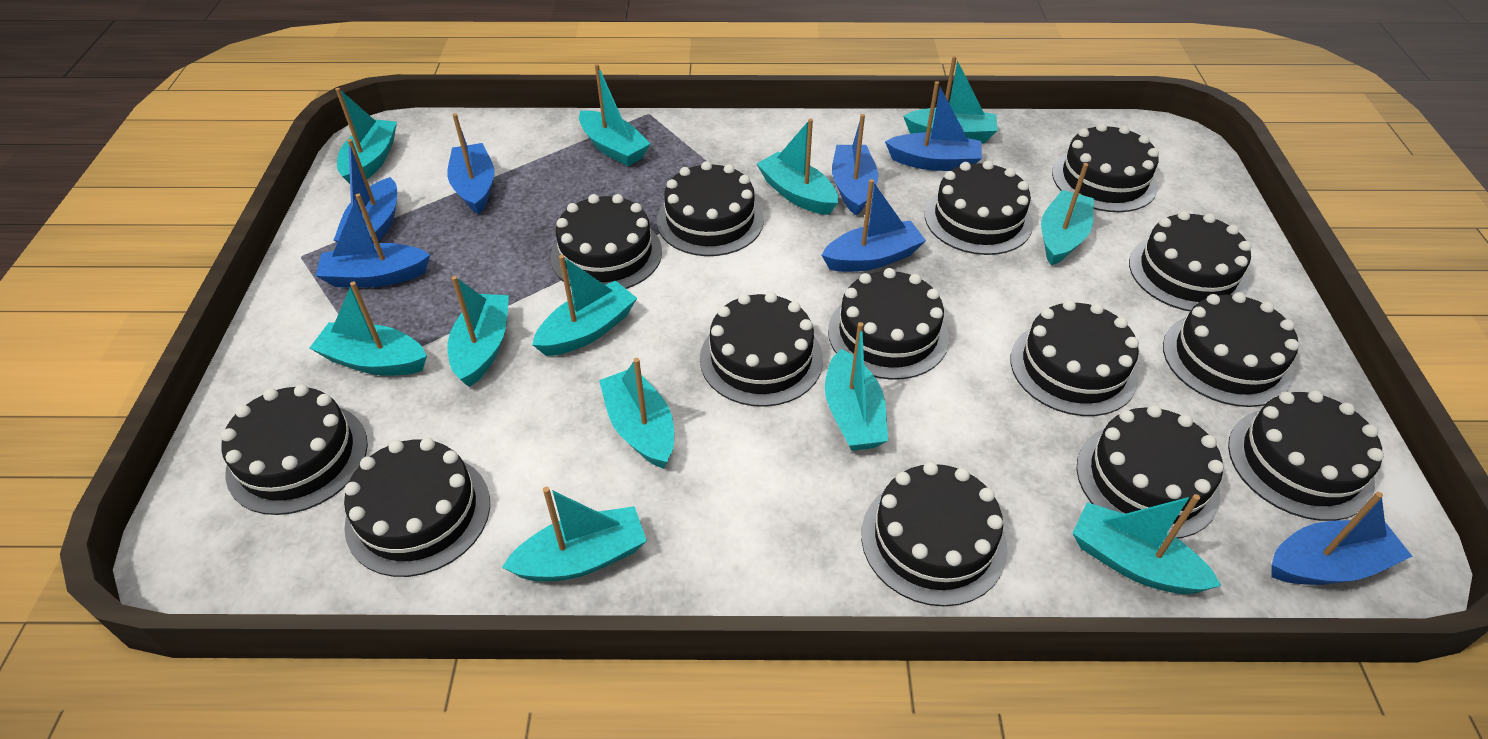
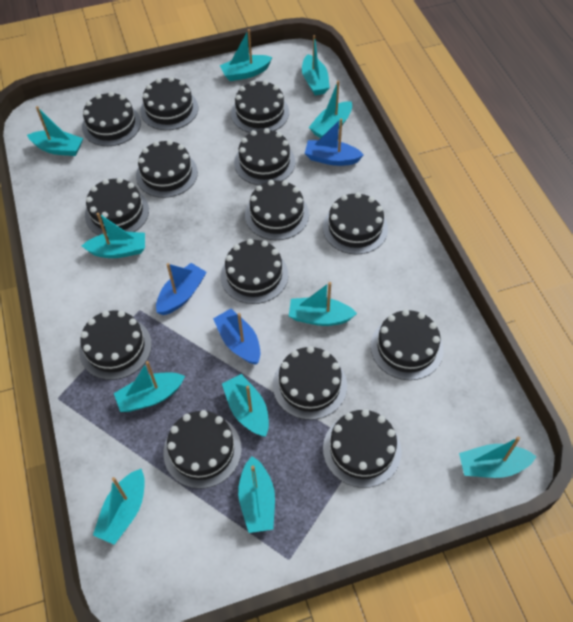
blue boat: [316,194,430,288] [334,139,397,243] [447,113,494,214] [821,179,926,272] [832,114,878,216] [885,81,982,171] [1271,492,1413,585] = 7 -> [156,263,207,315] [213,309,260,365] [305,118,364,166] = 3
turquoise boat: [310,282,427,376] [335,88,397,184] [448,276,509,387] [502,486,647,582] [532,255,637,356] [579,64,650,166] [599,358,674,469] [757,118,838,215] [825,322,888,451] [903,56,998,144] [1041,163,1094,266] [1072,494,1222,594] = 12 -> [27,106,83,156] [82,213,145,258] [93,469,145,545] [114,361,185,412] [220,29,272,81] [222,374,269,437] [238,456,275,533] [289,282,357,326] [302,35,330,95] [309,81,352,138] [459,437,537,478] = 11

